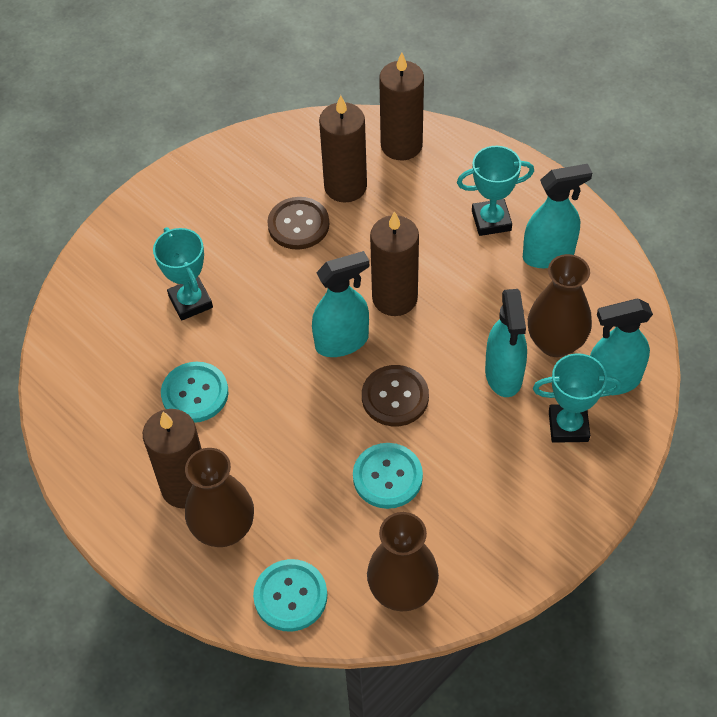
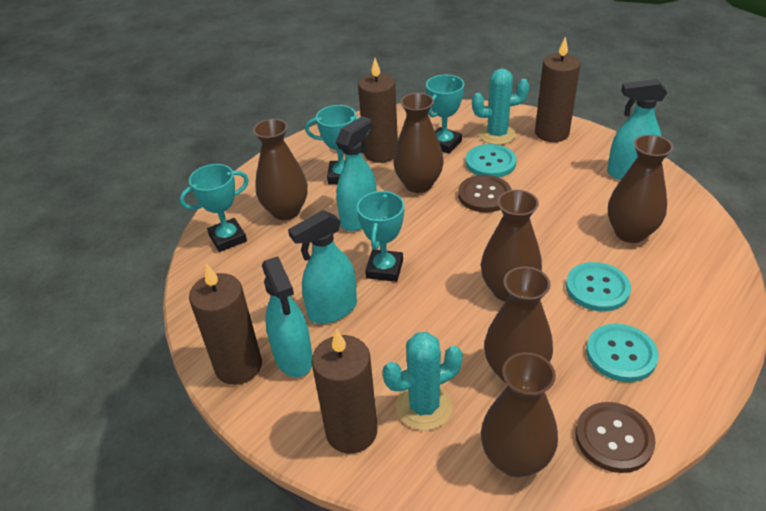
brown vase: [185,448,254,547] [367,512,439,611] [528,254,592,357] = 3 -> [253,119,308,220] [393,93,444,193] [481,190,542,302] [481,352,558,477] [484,266,553,383] [608,135,673,243] = 6
turquoise cactus: none = 0 -> [382,332,463,431] [472,69,529,145] = 2
turquoise trophy: [153,227,213,320] [457,146,534,236] [533,353,621,443] = 3 -> [180,164,249,252] [305,105,370,184] [357,190,404,282] [426,75,464,154] = 4

